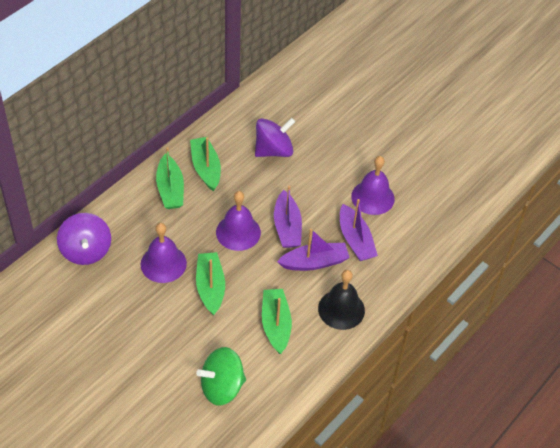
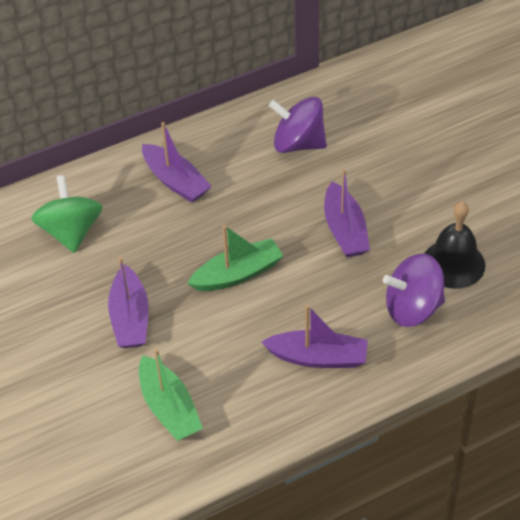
green boat: [156,147,184,209] [190,137,221,191] [196,252,225,316] [262,289,292,354] = 4 -> [139,349,203,441] [187,225,283,291] = 2
purple bell: [141,223,187,283] [216,191,261,251] [351,156,395,215] = 3 -> none = 0
purple boat: [274,186,302,248] [277,229,350,271] [340,199,378,261] = 3 -> [108,257,149,348] [142,122,212,203] [261,305,368,368] [324,169,370,257] = 4

